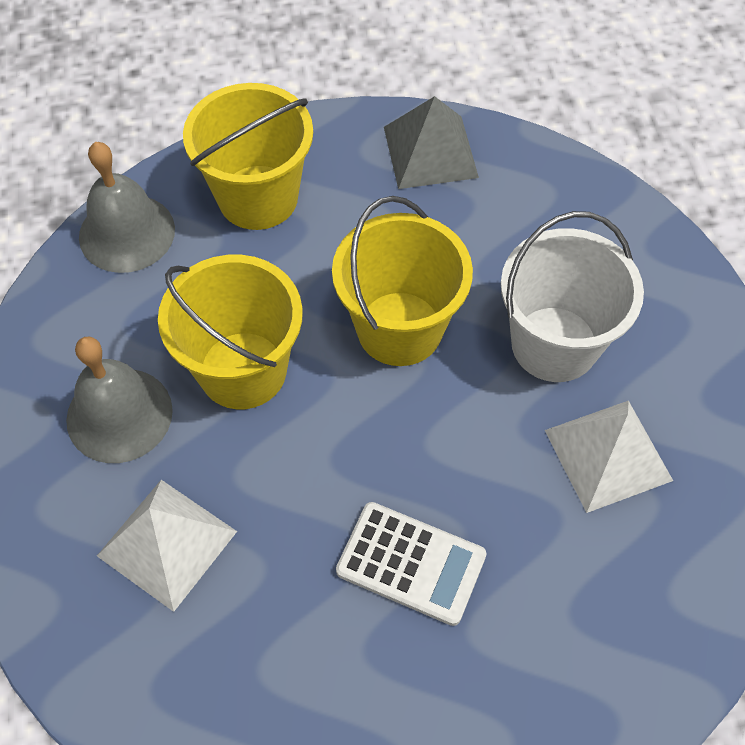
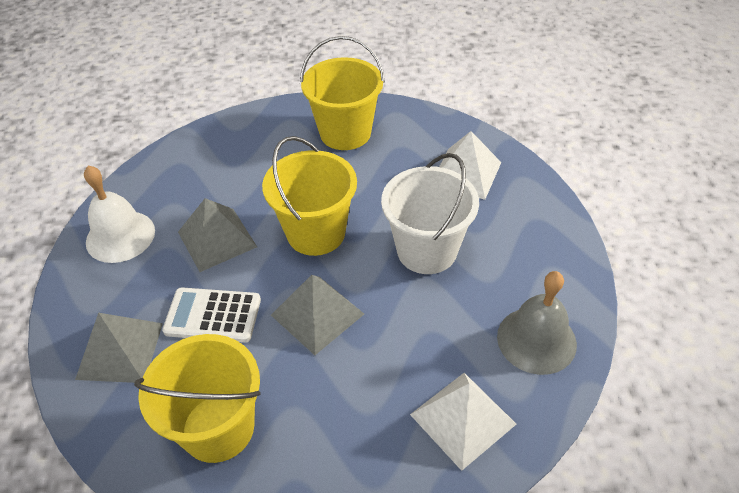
grey bell: [66,336,173,463] [79,142,175,273] = 2 -> [497,271,577,375] = 1
grey pyramid: [384,96,479,189] = 1 -> [75,313,163,383] [178,198,257,272] [271,275,364,355] = 3
white bell: none = 0 -> [84,166,155,263] = 1

